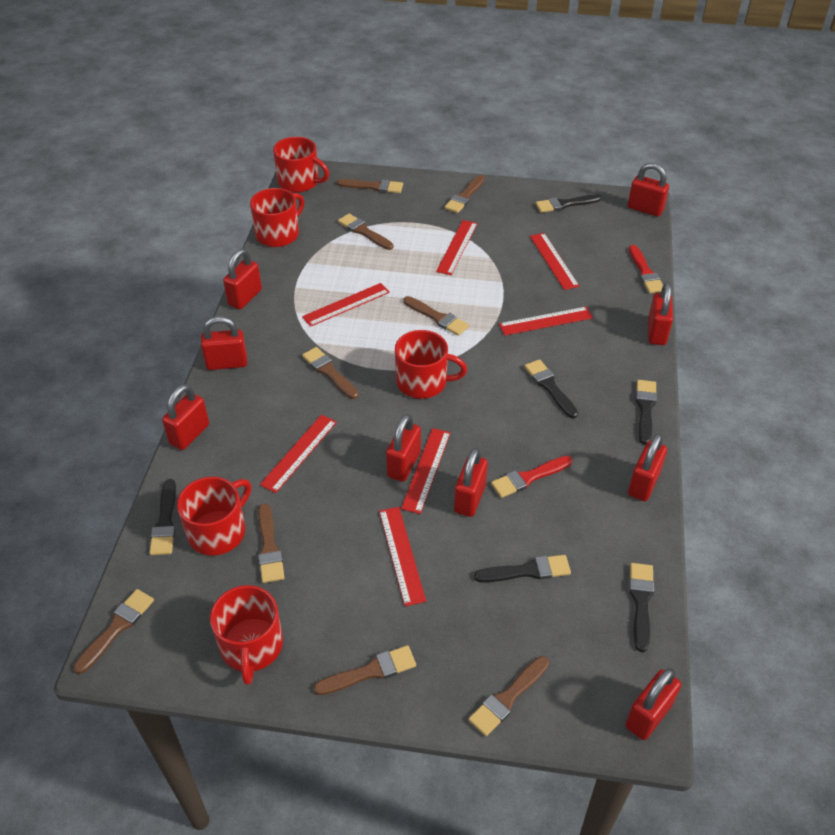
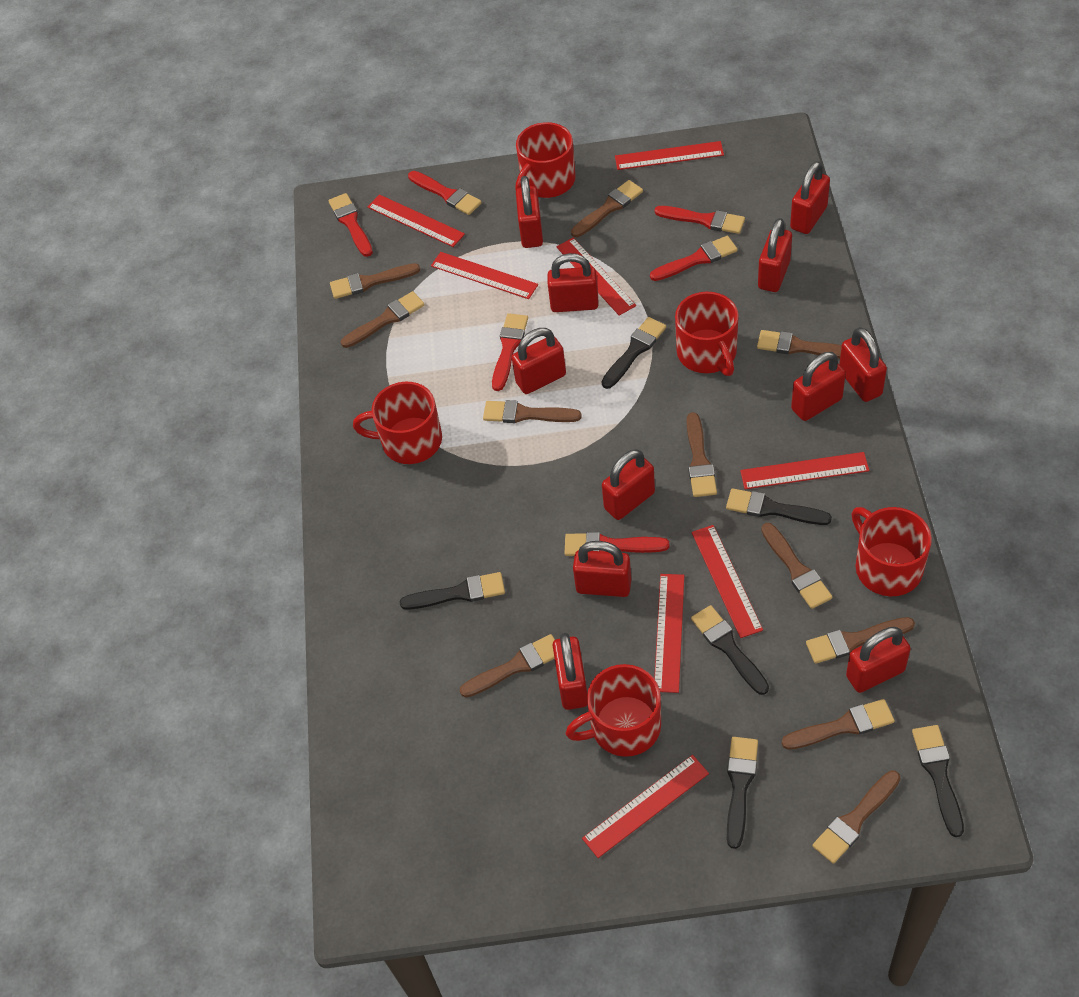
brown brush: [73,589,154,674] [258,503,285,583] [302,347,359,399] [313,645,416,695] [337,179,403,193] [338,213,394,250] [404,296,469,336] [444,175,485,213] [468,656,549,736] = 9 -> [330,263,420,299] [341,291,425,348] [459,634,555,698] [483,400,582,423] [571,180,643,237] [687,412,717,497] [757,330,842,359] [761,523,832,609] [782,699,895,750] [806,617,915,664] [813,771,901,864] = 11
red brush: [491,456,572,498] [629,245,663,293] = 2 -> [328,193,373,257] [408,171,482,215] [492,313,528,391] [565,532,669,556] [650,236,738,281] [655,206,745,234] = 6
red padlock: [162,384,209,450] [201,316,247,370] [223,249,262,309] [386,414,421,482] [454,448,488,517] [625,668,681,740] [628,163,669,216] [628,433,667,501] [648,282,673,345] = 9 -> [512,328,566,394] [516,176,543,248] [547,253,599,312] [553,633,587,710] [573,541,631,597] [602,449,655,520] [758,218,792,292] [790,161,830,234] [791,352,846,421] [839,327,887,402] [846,627,911,693] = 11
red ruler: [260,415,337,493] [302,283,390,327] [379,507,426,606] [401,428,451,514] [436,220,478,275] [499,307,593,335] [530,233,579,290] = 7 -> [368,194,465,247] [431,252,538,299] [557,238,636,316] [582,755,709,858] [615,141,724,170] [654,574,684,693] [692,525,763,638] [740,452,869,489] = 8

